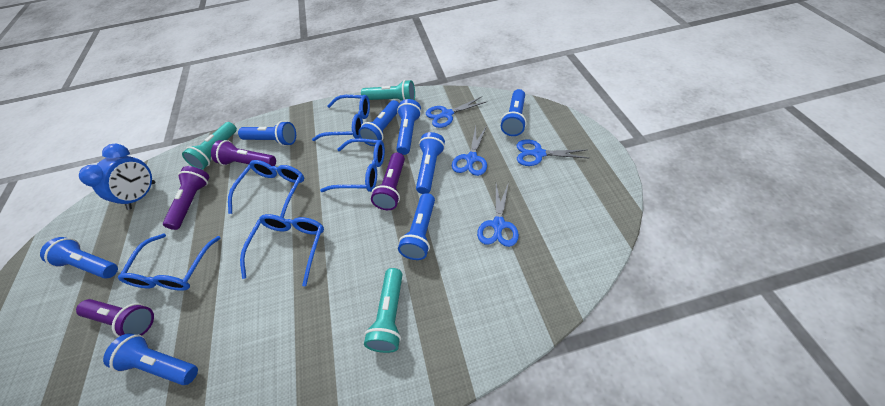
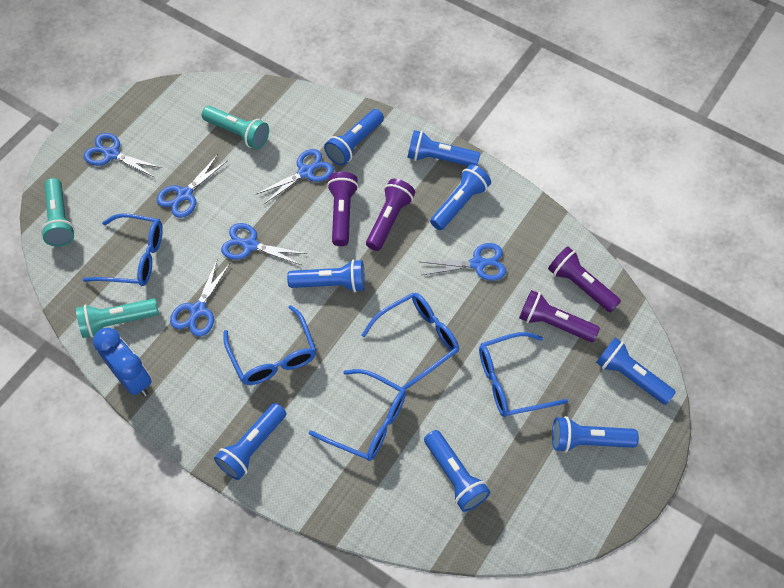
blue scissors: [426,97,488,128] [452,126,487,176] [477,182,519,247] [517,139,588,166] = 4 -> [83,133,162,178] [157,154,228,218] [170,260,230,336] [221,223,307,265] [257,149,334,205] [422,243,506,281] = 6

